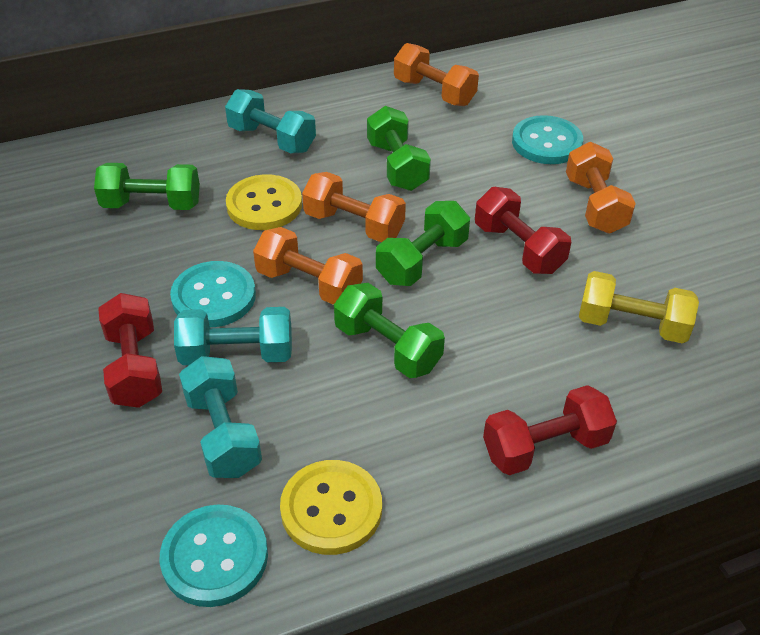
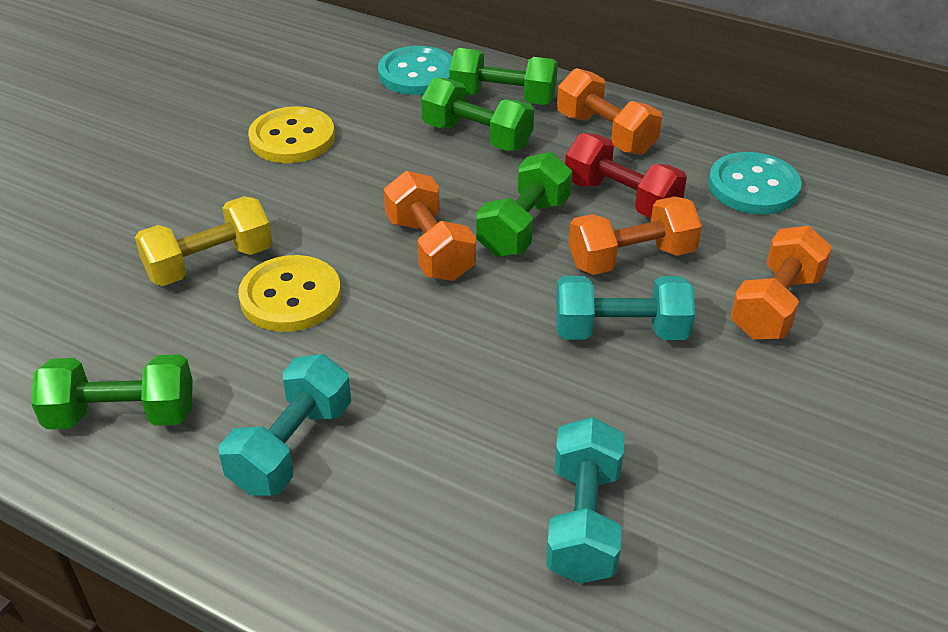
red dumbbell: [98,293,162,408] [475,187,571,274] [483,385,617,475] = 3 -> [565,133,687,218] = 1
turquoise button: [160,505,268,607] [170,261,256,327] [512,115,583,164] = 3 -> [378,46,453,95] [708,152,802,215] = 2

